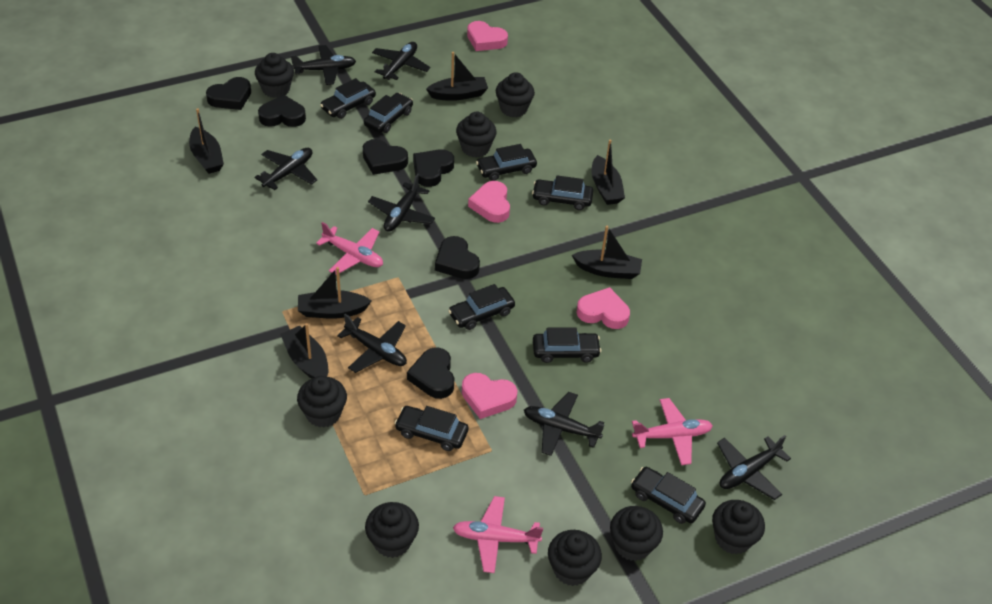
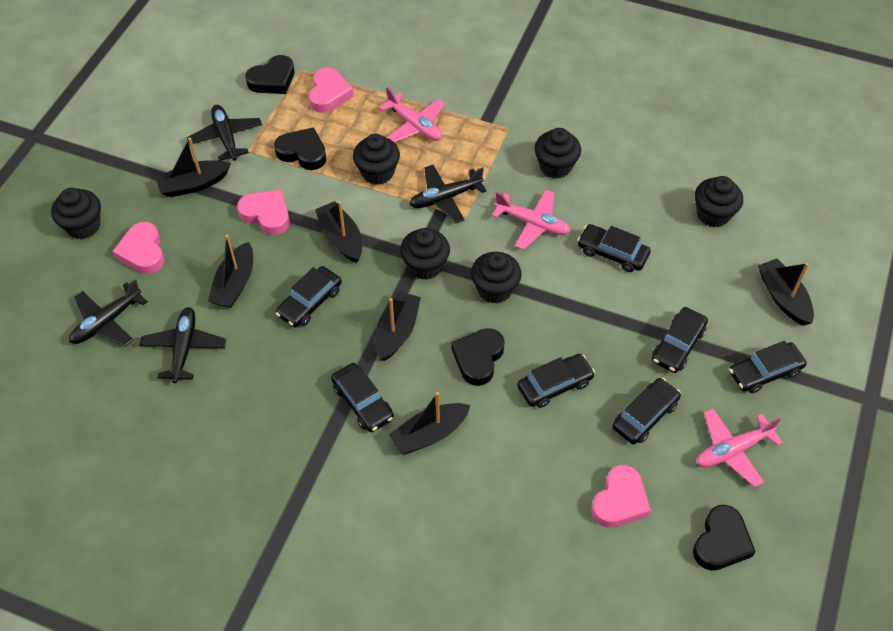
black car: [320,78,376,119] [364,93,413,133] [394,406,469,451] [448,284,515,330] [476,144,537,181] [532,175,593,210] [533,327,601,363] [631,467,706,524] = 8 -> [276,266,342,328] [331,363,394,432] [517,354,595,408] [577,224,651,272] [612,378,681,444] [652,307,708,373] [729,341,807,393] = 7
black cupcake: [255,53,294,98] [297,376,347,428] [365,502,419,558] [456,111,497,158] [496,72,535,117] [548,530,602,586] [610,506,663,561] [712,500,765,555] = 8 -> [51,188,101,239] [353,134,400,185] [400,228,450,280] [471,252,522,304] [534,128,581,179] [695,176,743,227] = 6
black heart: [206,77,251,110] [258,94,306,127] [363,139,408,175] [407,347,454,399] [413,149,454,187] [435,236,480,279] = 6 -> [246,55,294,94] [274,127,326,170] [452,328,505,386] [693,505,756,571] = 4
black plane: [255,148,317,190] [290,45,356,85] [337,314,407,373] [368,174,435,232] [372,42,430,80] [524,392,604,456] [717,435,791,500] = 7 -> [69,279,148,347] [139,307,226,383] [187,105,262,161] [409,165,486,224] = 4

